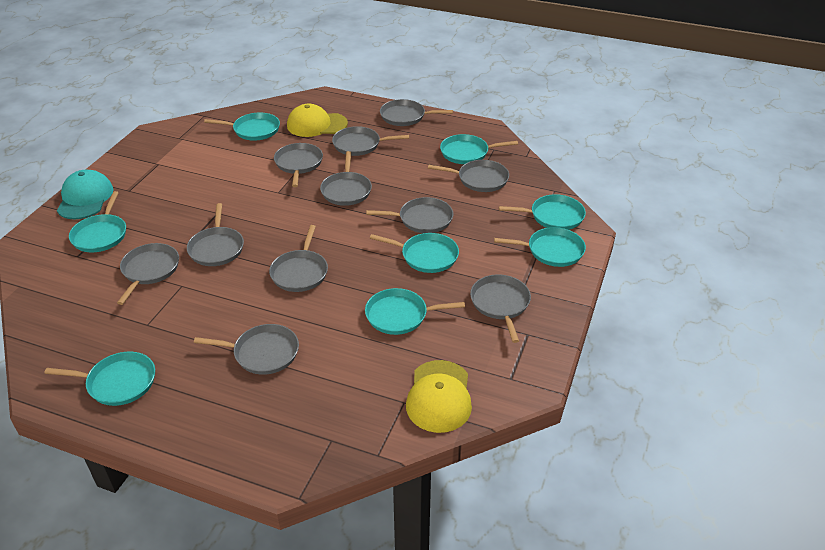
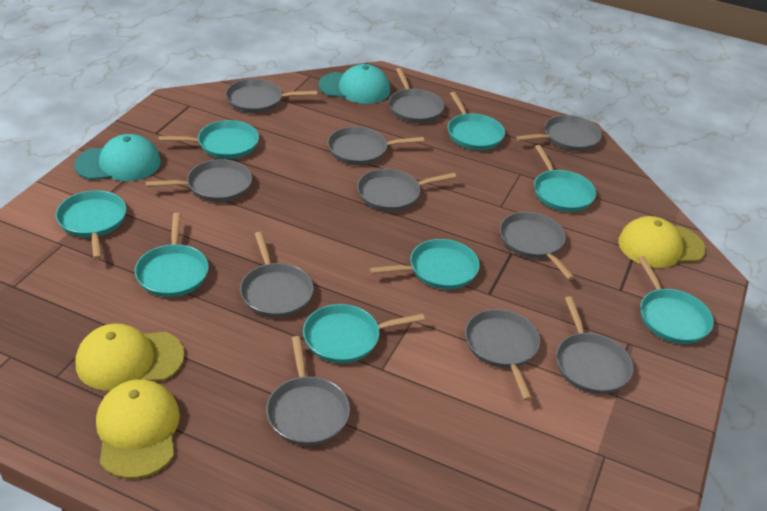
turquoise cap: [57,170,114,219] = 1 -> [74,134,161,181] [318,64,390,104] = 2
yellow cap: [287,104,348,137] [406,360,472,433] = 2 -> [75,324,185,391] [96,379,180,479] [618,216,706,268] = 3

